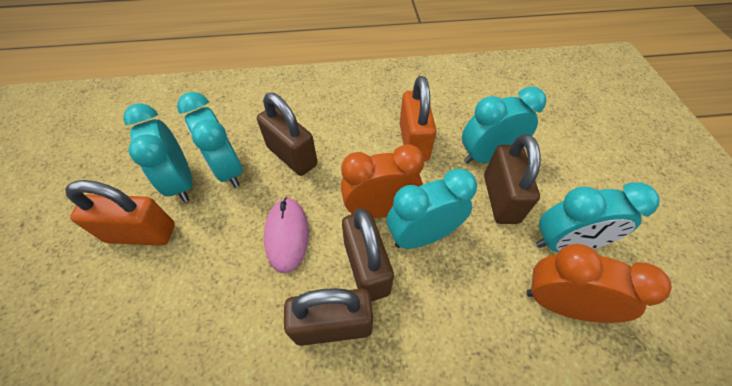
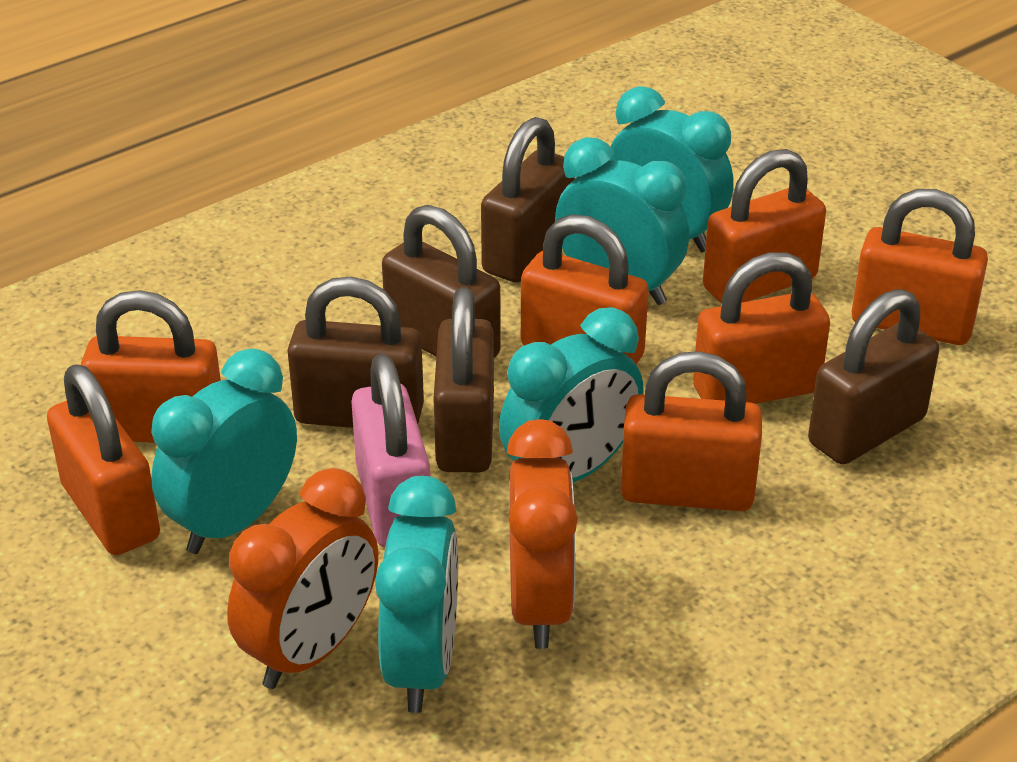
brown padlock: [257,93,317,176] [284,288,373,346] [342,208,394,302] [484,134,540,224] = 4 -> [287,277,424,428] [382,205,501,358] [433,287,494,472] [481,117,575,283] [808,289,939,464] = 5
orange padlock: [65,180,175,246] [400,76,436,162] = 2 -> [47,365,160,555] [81,290,221,443] [521,214,649,364] [620,351,762,511] [693,252,830,404] [703,149,826,304] [852,189,988,345] = 7
pink mouse: [264,198,309,273] = 1 -> none = 0
pink padlock: none = 0 -> [351,354,431,547] = 1

